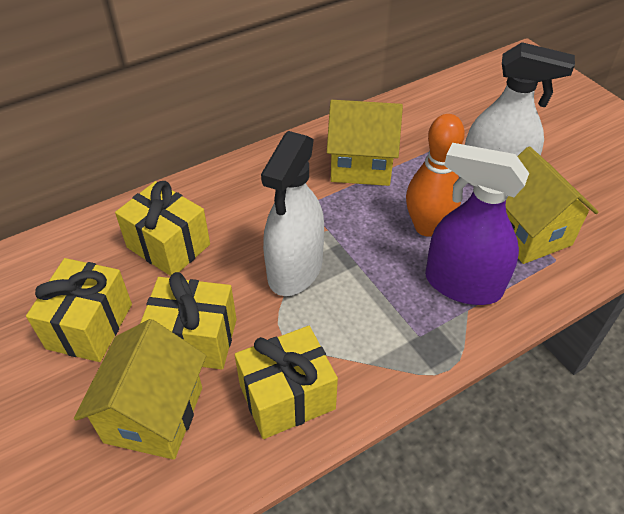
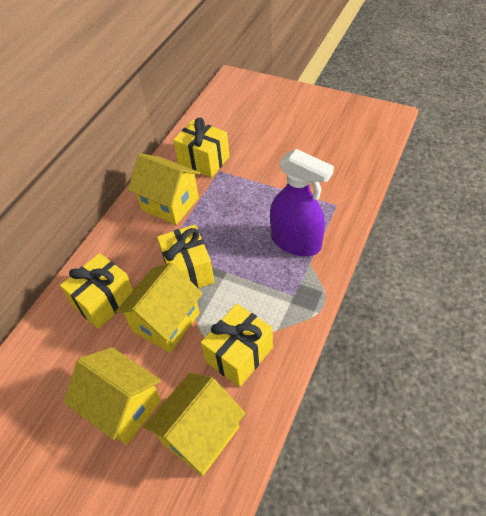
orange bowling pin: [406,114,465,237] = 1 -> none = 0
white spray bottle: [261,131,324,296] [465,42,575,186] = 2 -> none = 0
yellow house: [74,319,206,460] [327,100,403,186] [506,146,599,264] = 3 -> [63,347,161,445] [115,263,203,353] [128,153,200,225] [144,373,246,476] = 4

